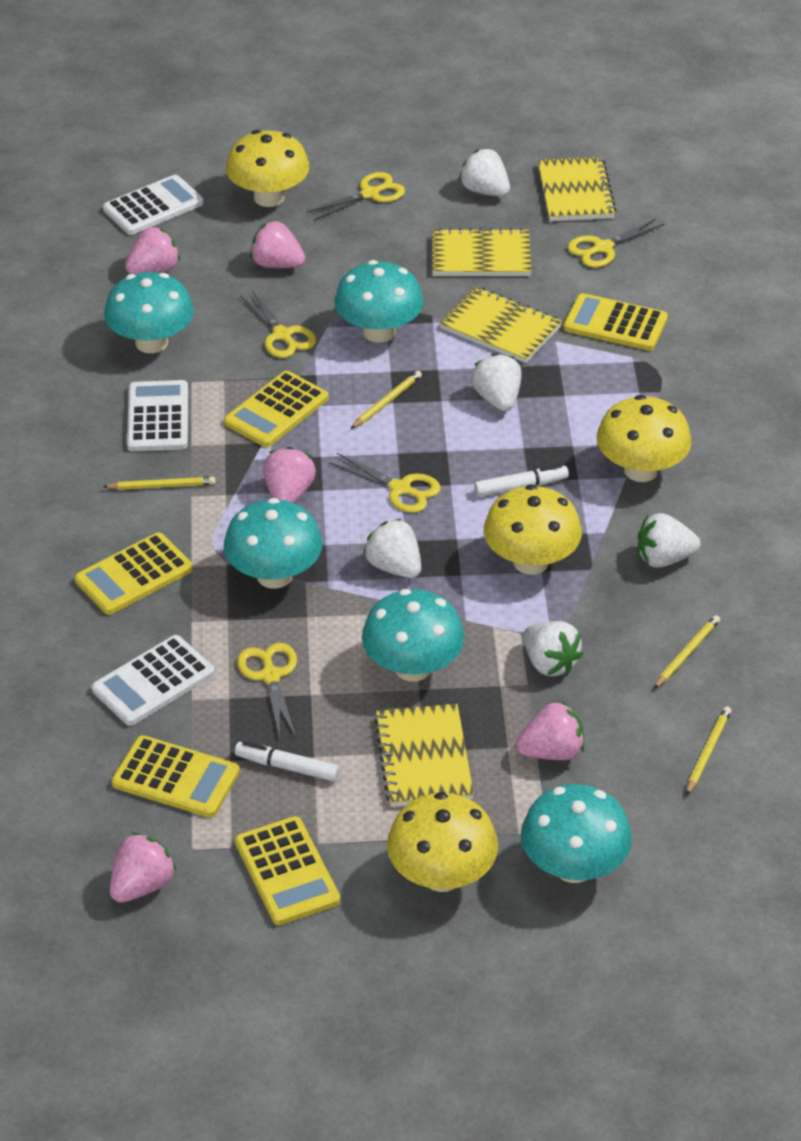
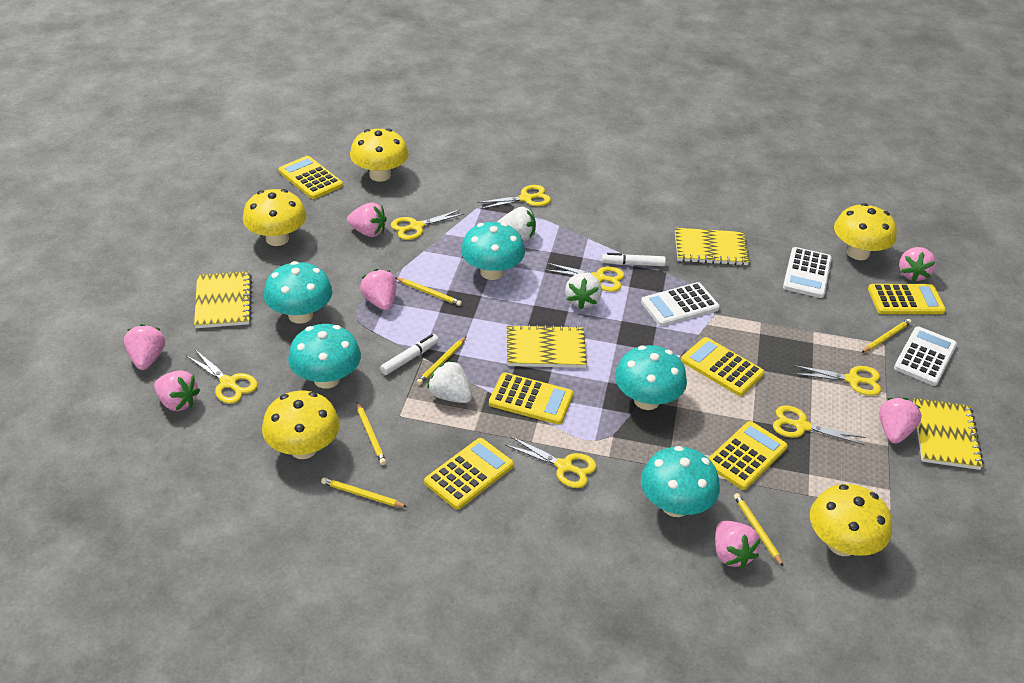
pink strawberry: [110,832,177,903] [125,226,180,274] [250,221,305,268] [263,447,316,503] [516,701,584,760] = 5 -> [124,324,165,370] [154,370,200,411] [347,202,387,237] [360,269,396,310] [715,521,760,569] [879,398,922,443] [899,247,936,282] = 7
white strawberry: [363,519,421,578] [459,149,510,196] [471,353,522,411] [524,621,583,676] [638,513,701,567] = 5 -> [427,360,472,403] [498,207,536,241] [565,273,602,309] = 3
yellow calculator: [75,532,193,615] [111,735,240,818] [224,371,329,447] [235,816,340,925] [563,293,668,351] = 5 -> [278,156,343,199] [424,438,514,510] [489,373,573,425] [681,337,765,396] [708,421,788,490] [868,284,946,314] = 6
yellow mushroom: [226,130,309,207] [387,792,498,892] [484,485,582,575] [597,395,692,482] = 4 -> [243,189,307,246] [262,391,340,459] [350,128,408,182] [810,484,892,556] [834,203,897,260] = 5
yellow pencil: [103,477,216,490] [351,371,422,429] [654,615,720,689] [686,706,731,796] = 4 -> [321,477,407,507] [357,402,386,465] [396,278,462,306] [417,336,467,385] [734,493,784,567] [861,319,912,353] = 6
yellow scissors: [237,643,297,739] [240,290,317,358] [307,172,405,220] [329,453,441,513] [567,219,665,268] = 5 -> [187,350,258,403] [391,209,464,240] [477,185,551,209] [505,436,597,488] [545,263,624,292] [773,405,865,445] [794,365,881,396] = 7

